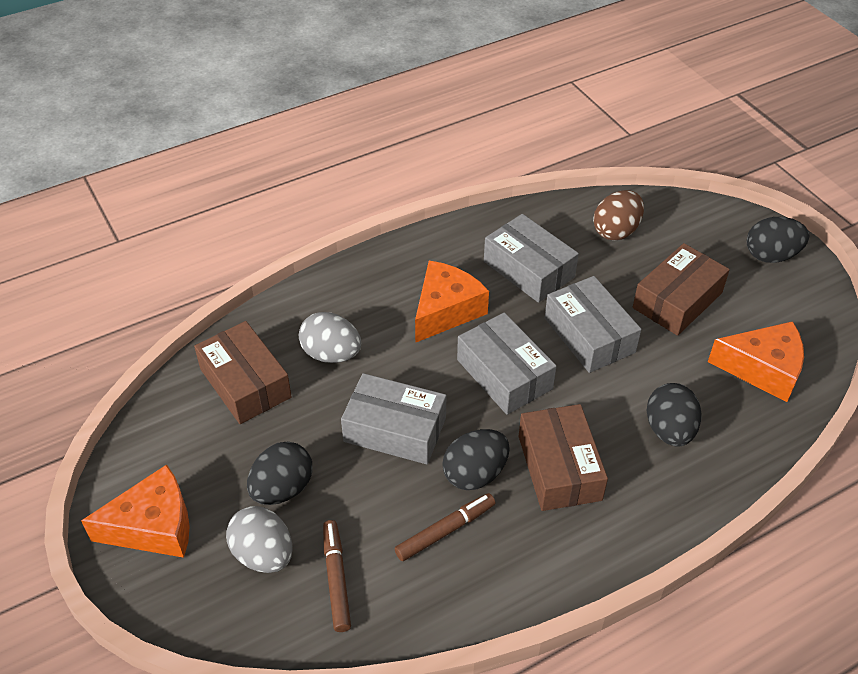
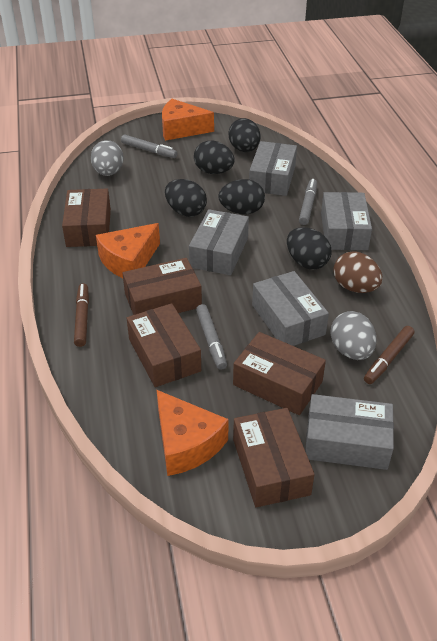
black egg: [247,442,313,505] [442,429,510,490] [647,383,701,447] [747,217,809,263] = 4 -> [165,179,207,217] [194,141,234,174] [218,179,265,214] [229,118,260,152] [287,227,331,270] = 5
brown box: [194,321,292,424] [519,404,608,511] [633,243,730,336] = 3 -> [62,189,111,247] [123,258,202,315] [127,303,201,387] [233,332,326,415] [233,408,315,507] = 5
grey box: [341,373,446,464] [457,313,557,415] [484,214,579,303] [545,276,641,373] = 4 -> [189,209,249,275] [249,141,297,196] [252,271,329,346] [305,394,394,470] [321,192,372,250] = 5
grey marker: none = 0 -> [121,134,177,158] [196,304,227,370] [299,179,317,225] = 3

